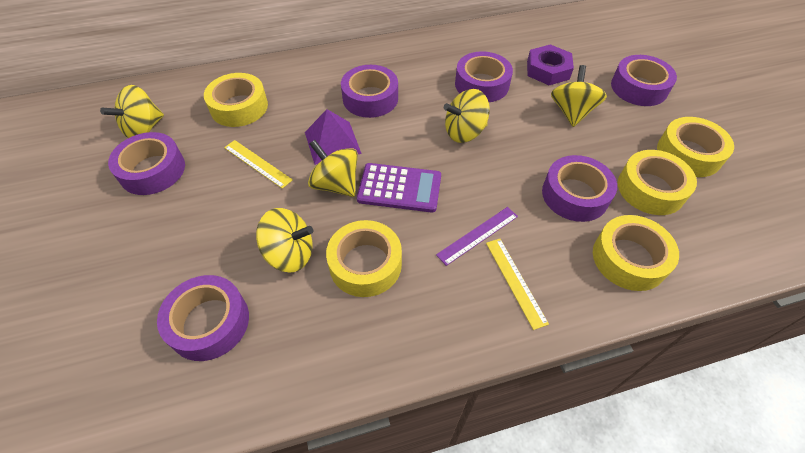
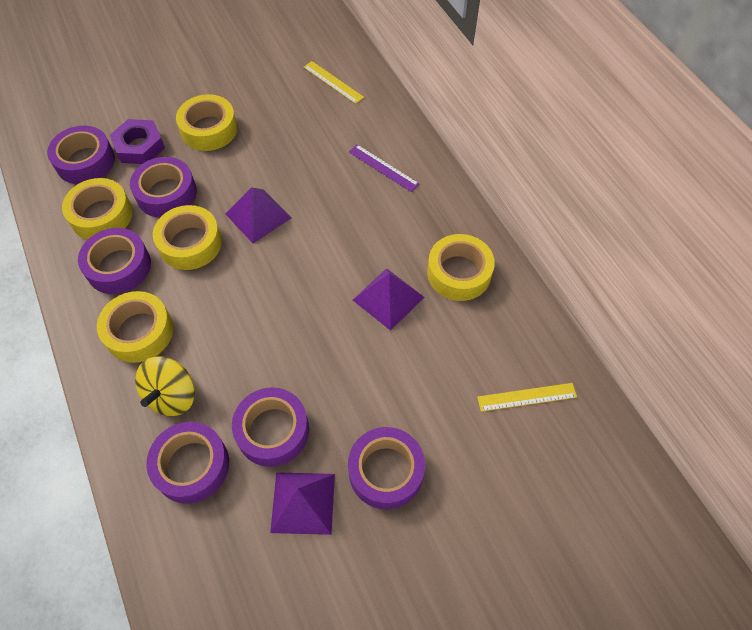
purple calculator: [357,163,441,213] = 1 -> none = 0
purple pyramid: [305,109,362,165] = 1 -> [226,187,291,243] [270,472,335,535] [353,268,424,331] = 3
yellow spinning top: [100,85,164,138] [256,208,313,273] [308,140,358,197] [444,89,490,143] [551,65,607,127] = 5 -> [135,357,195,416] = 1

